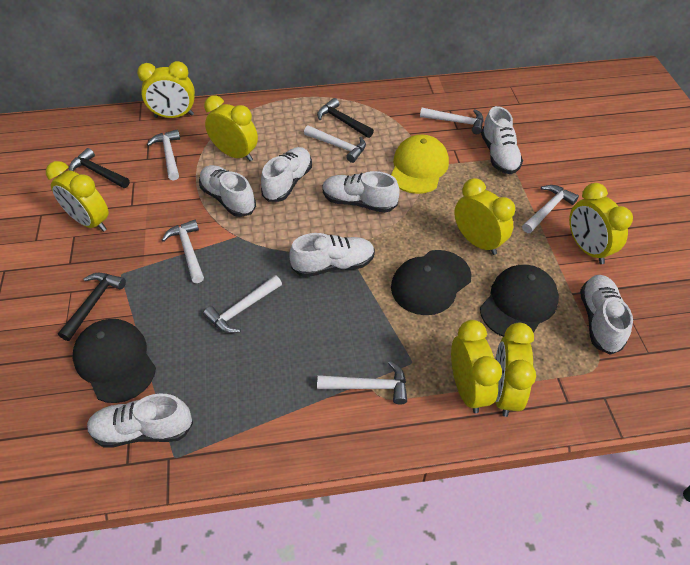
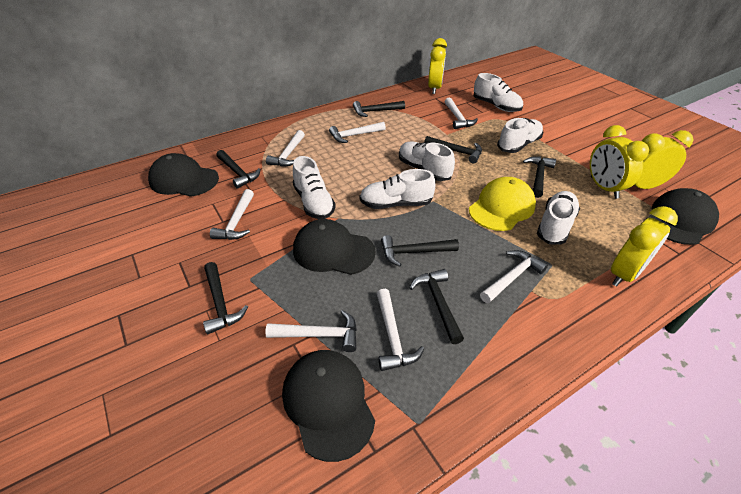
black cap: [73,319,156,403] [391,250,471,315] [480,265,559,337] = 3 -> [148,153,219,197] [282,350,375,462] [293,219,376,275] [648,188,719,245] = 4
black hammer: [58,273,126,341] [69,148,130,188] [317,98,374,138] = 3 -> [203,262,248,334] [216,150,261,189] [353,101,405,117] [381,235,459,267] [410,269,464,344] [424,136,482,163] [523,156,556,198] = 7
white shoe: [87,394,193,448] [199,165,256,217] [261,147,312,202] [289,233,375,277] [323,171,399,213] [481,106,523,174] [580,275,633,355] = 7 -> [293,156,336,219] [359,169,436,209] [399,142,455,181] [473,73,523,112] [497,118,544,153] [537,191,580,245] = 6
yellow clock: [46,161,109,232] [137,61,195,118] [204,95,258,161] [451,320,502,413] [454,178,515,255] [495,323,536,417] [569,183,633,264] = 7 -> [428,38,447,94] [590,125,649,199] [611,206,678,287] [627,130,693,190] = 4

